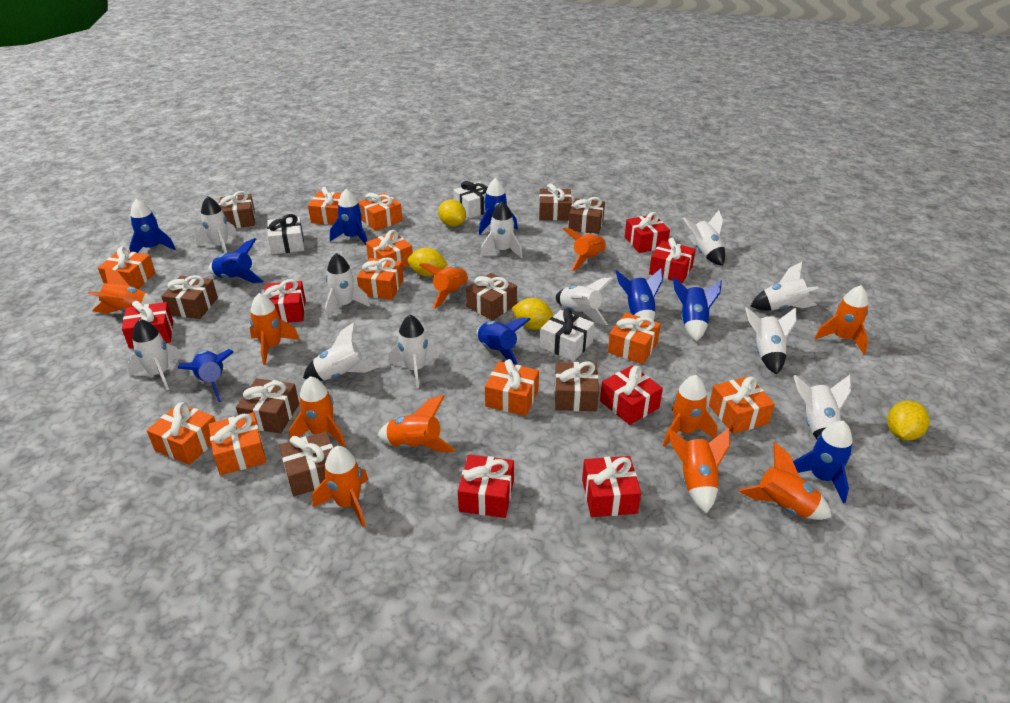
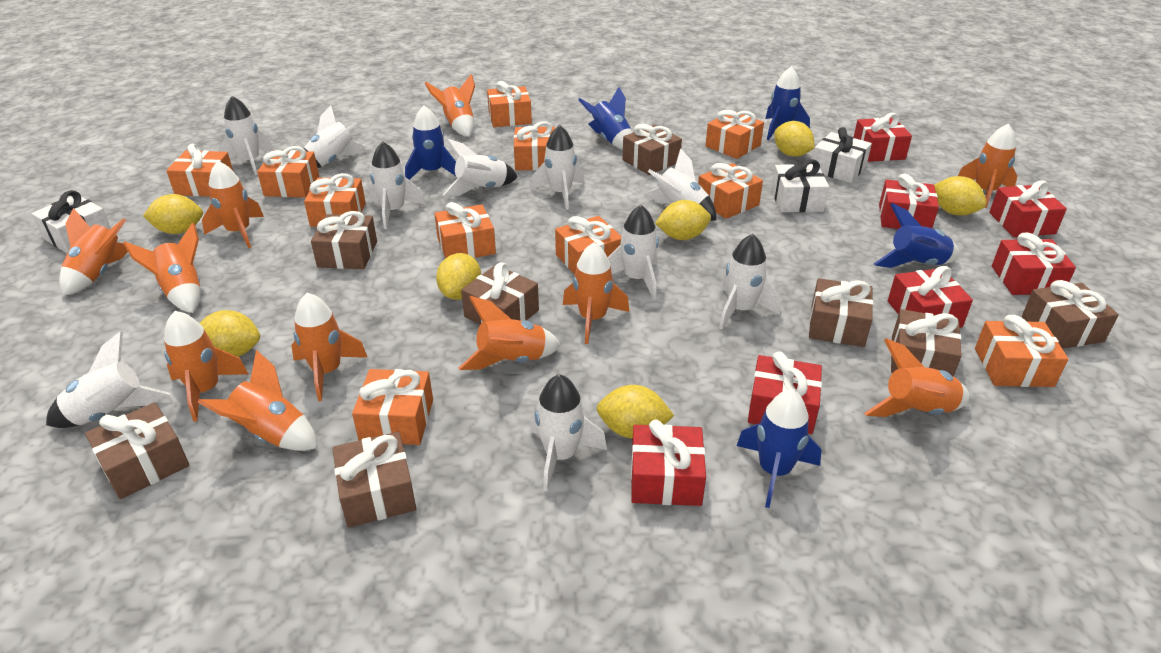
blue rocket: [129,199,176,253] [178,349,234,402] [209,238,263,283] [330,189,367,245] [477,317,531,365] [479,178,518,234] [615,268,663,321] [673,277,722,341] [793,421,853,503] = 9 -> [405,106,456,180] [578,87,633,150] [737,389,821,508] [765,66,810,140] [874,203,959,268] = 5
orange gift: [98,247,156,289] [147,402,216,465] [209,412,266,475] [308,187,342,225] [357,257,403,300] [358,193,403,231] [366,230,413,268] [485,359,539,416] [608,313,661,364] [709,376,775,434] = 10 -> [166,143,233,197] [257,146,319,198] [304,173,366,227] [352,369,433,445] [434,202,496,258] [487,81,532,127] [514,121,555,170] [555,216,622,274] [698,163,763,219] [705,110,764,159] [975,315,1069,387] = 11
white rocket: [127,319,182,390] [195,196,238,254] [303,322,379,381] [325,253,370,319] [389,315,439,389] [480,201,523,258] [556,277,613,325] [683,210,725,266] [745,307,796,374] [751,262,819,311] [794,375,851,439] = 11 -> [46,331,170,428] [218,96,274,175] [304,105,366,168] [369,141,426,229] [443,139,517,196] [530,374,607,491] [531,125,585,210] [608,205,659,300] [646,148,717,221] [719,234,780,329] = 10
yellow lemon: [407,247,448,277] [438,199,466,227] [512,298,553,330] [887,401,930,440] = 4 -> [143,194,203,234] [199,310,260,357] [436,253,481,300] [596,385,674,439] [655,200,711,240] [774,121,815,157] [934,176,987,215] = 7

